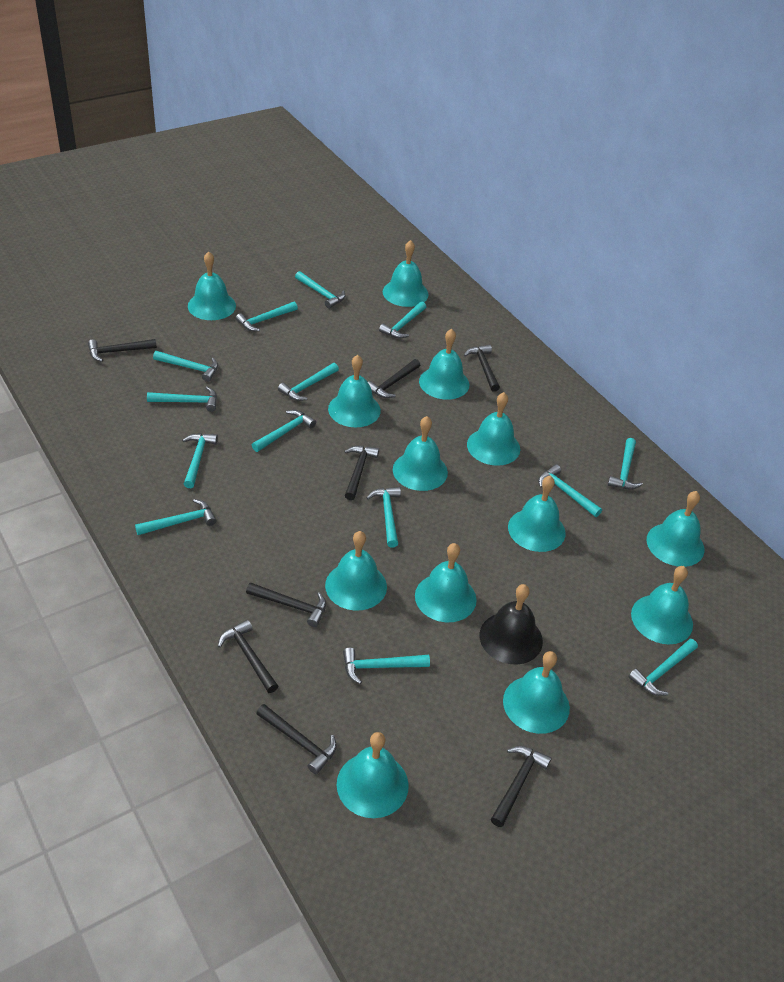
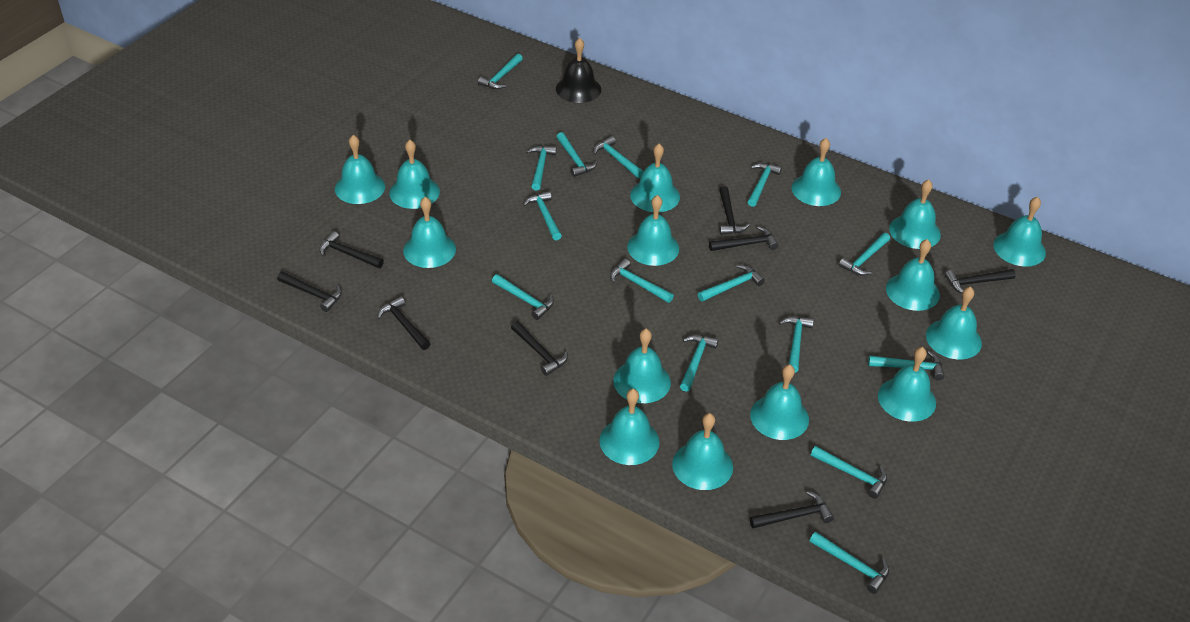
turquoise bell: [188,251,236,320] [325,531,387,610] [328,355,381,427] [337,732,409,818] [383,240,429,307] [393,416,448,491] [415,543,477,622] [419,329,469,400] [467,392,520,466] [503,651,570,734] [508,476,565,552] [631,566,693,644] [647,491,704,567] = 13 -> [335,135,385,204] [389,140,440,209] [403,197,456,268] [599,389,659,465] [613,329,671,403] [627,195,679,266] [630,144,680,212] [672,413,733,490] [750,364,809,440] [792,138,841,206] [878,347,936,422] [886,239,940,311] [889,179,941,249] [926,287,982,360] [993,197,1046,267] = 15
turquoise hammer: [135,499,217,535] [147,387,217,412] [153,351,218,382] [182,433,218,488] [235,302,298,331] [252,410,316,452] [278,363,339,401] [295,271,346,309] [343,647,430,684] [366,487,401,547] [379,302,426,338] [538,464,602,517] [608,438,643,490] [629,639,698,696] = 14 -> [478,54,523,89] [492,274,554,320] [523,191,562,240] [526,146,557,191] [556,132,597,177] [593,136,644,178] [610,259,674,303] [680,335,719,392] [698,265,765,302] [748,163,782,207] [779,316,814,373] [810,532,889,594] [811,446,887,499] [839,233,890,276] [868,351,944,380] = 15

